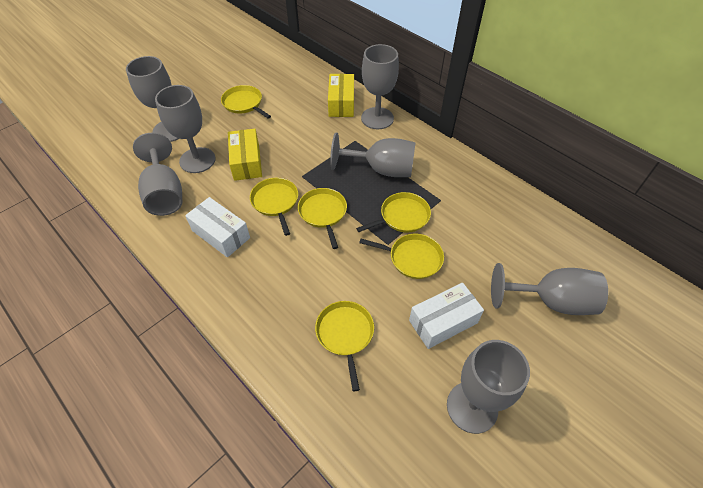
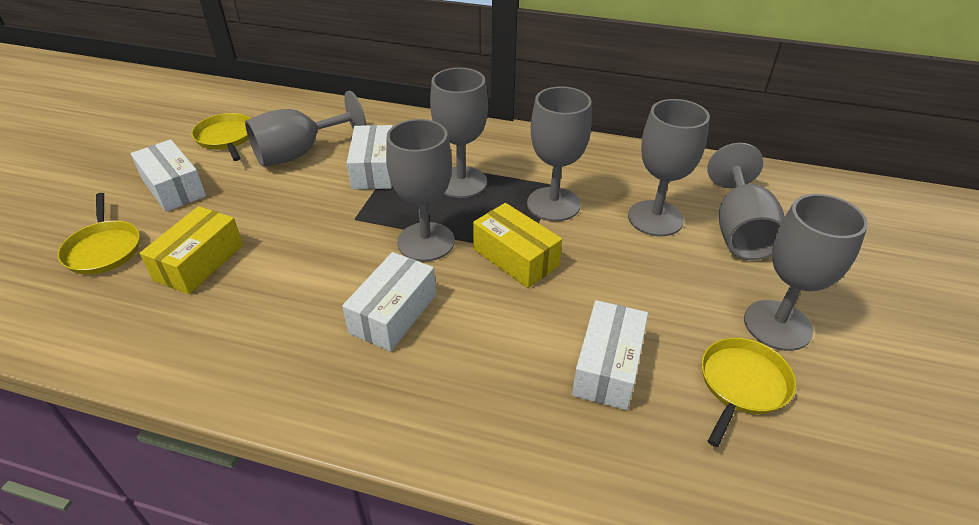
white box: [185,197,250,257] [409,283,484,349] = 2 -> [131,139,206,212] [342,252,436,351] [347,125,393,190] [572,300,648,410] = 4
yellow pan: [221,85,271,119] [250,178,298,236] [298,188,347,249] [315,301,374,391] [356,192,431,233] [359,234,444,279] = 6 -> [58,193,140,275] [191,113,251,161] [701,338,796,447] = 3

